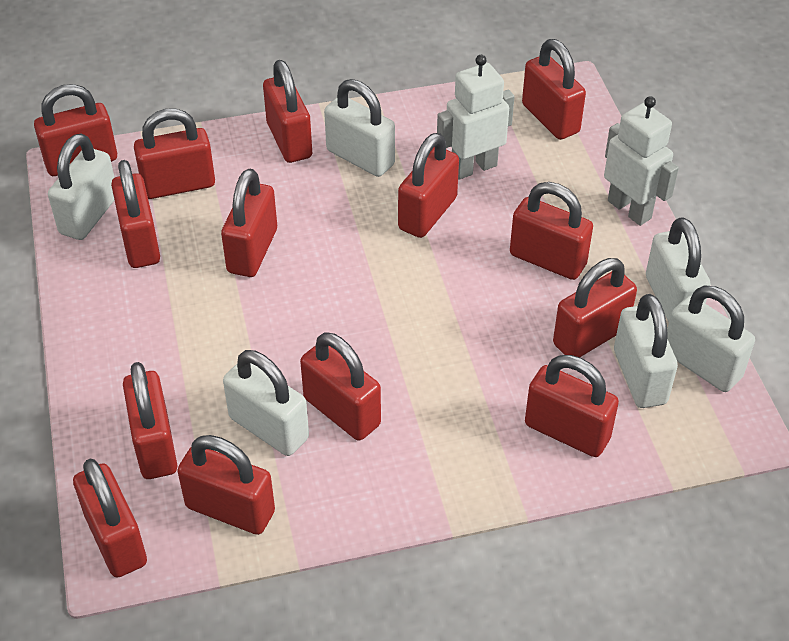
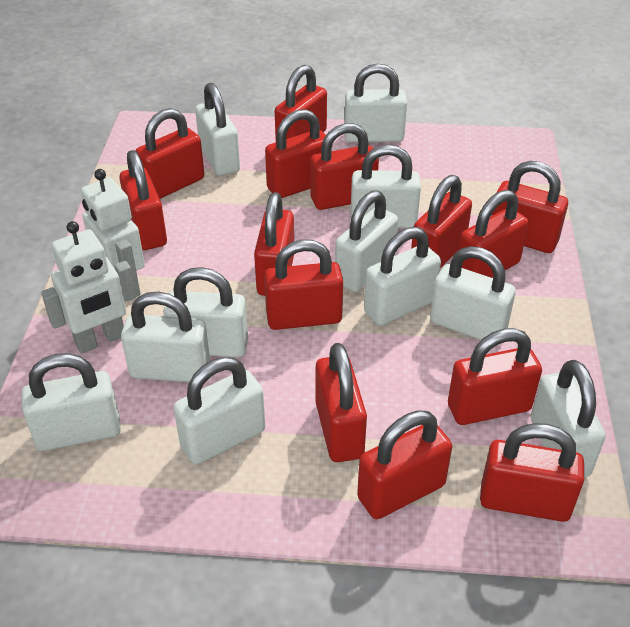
white padlock: [48,134,115,240] [223,350,309,456] [324,79,395,177] [614,294,678,408] [646,217,711,322] [667,285,755,392] = 6 -> [22,353,121,451] [121,292,210,382] [163,267,248,357] [173,357,265,465] [195,83,240,176] [335,190,398,292] [345,64,407,143] [351,145,421,228] [364,227,441,326] [430,246,516,340] [531,360,606,478] = 11

